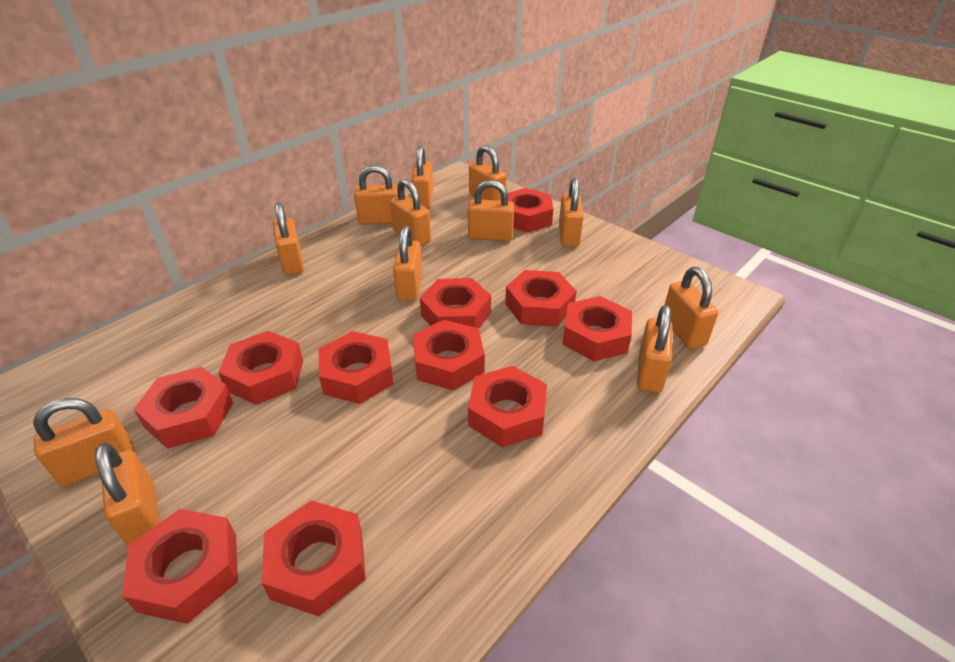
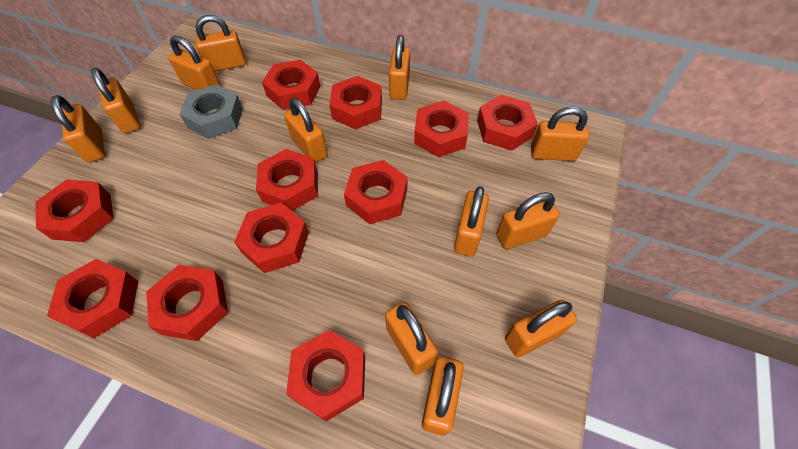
grey nut: none = 0 -> [180,84,243,139] = 1

